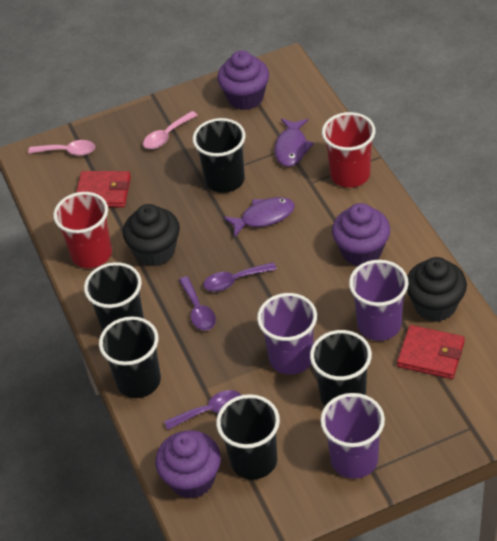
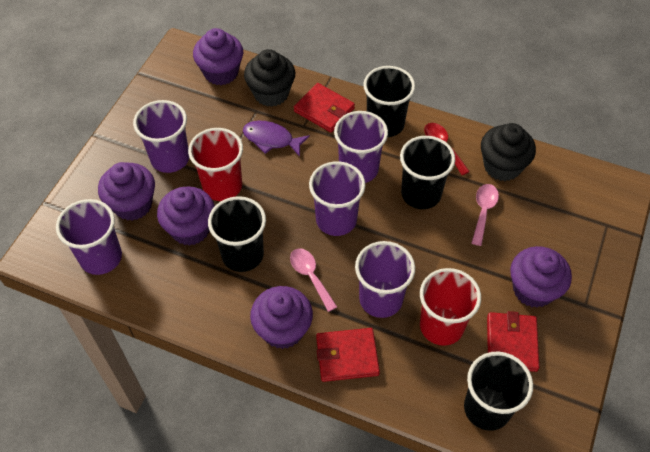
black cup: [84,262,144,332] [99,316,161,398] [193,118,246,193] [216,394,280,480] [310,330,372,406] = 5 -> [208,196,266,272] [363,66,415,137] [400,136,455,209] [464,352,533,431] = 4
purple cup: [257,293,317,375] [320,393,385,479] [349,260,409,341] = 3 -> [56,199,122,275] [133,100,189,173] [309,161,365,236] [334,111,388,183] [355,241,415,318] = 5
purple cupcake: [155,430,221,499] [217,50,269,110] [332,203,390,266] = 3 -> [98,162,155,221] [157,186,215,246] [193,28,243,85] [250,286,313,349] [510,246,572,308] = 5
purple fish: [223,197,295,238] [275,118,314,167] = 2 -> [243,120,310,157] = 1
purple spoon: [164,390,241,430] [179,276,216,331] [204,262,277,292] = 3 -> none = 0
red spoon: none = 0 -> [424,123,470,175] = 1
red wallet: [76,171,131,207] [397,325,465,379] = 2 -> [294,83,355,133] [316,328,380,382] [487,311,539,372] = 3

